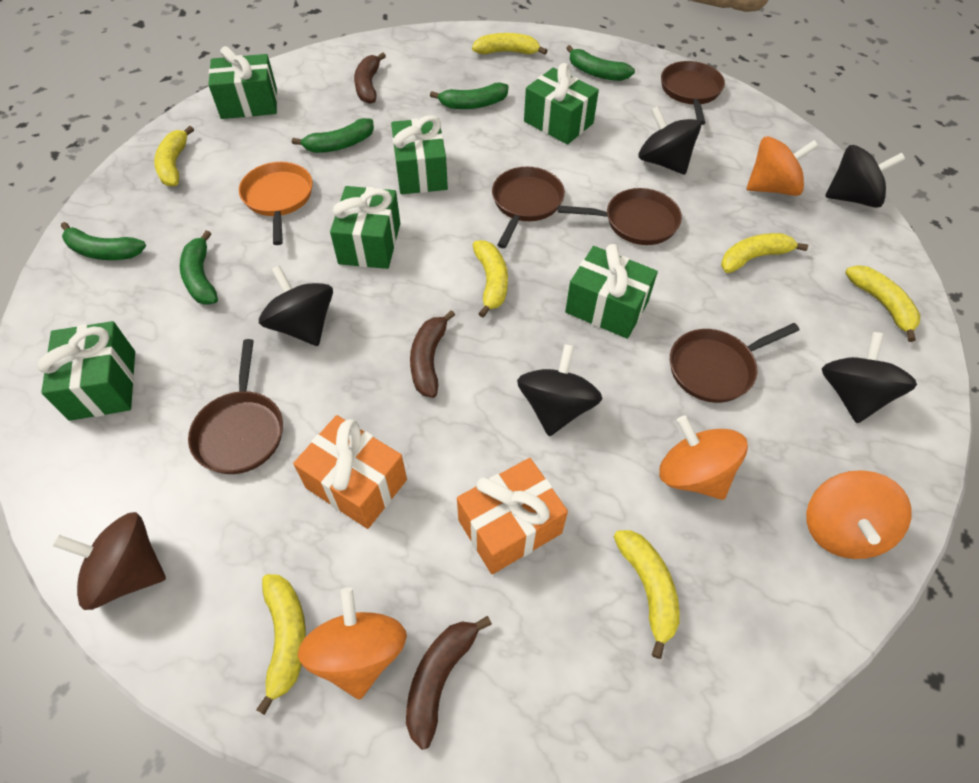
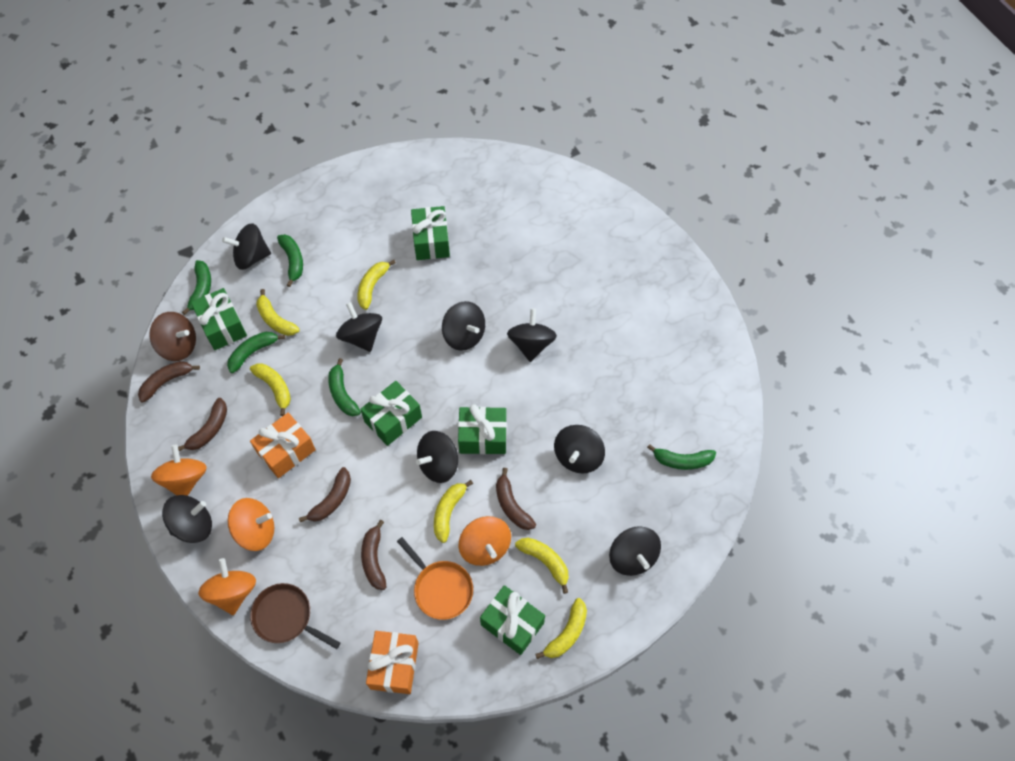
black spinning top: [259,265,333,346] [517,344,602,436] [638,106,701,174] [822,332,917,423] [825,145,905,208] = 5 -> [162,495,212,543] [222,223,271,270] [336,302,382,352] [416,431,458,483] [442,301,485,351] [507,308,557,362] [554,425,605,474] [609,526,661,576] = 8
brown banana: [354,52,386,104] [406,616,492,750] [410,310,455,398] = 3 -> [138,361,200,403] [178,398,227,451] [299,467,351,522] [361,520,387,590] [496,468,536,530] = 5
brown pan: [188,339,283,474] [492,167,565,248] [558,188,682,245] [661,61,725,125] [670,323,799,403] = 5 -> [250,583,340,649] = 1
green gift: [38,321,135,421] [208,46,277,119] [330,186,400,269] [391,115,448,194] [524,63,599,144] [565,244,658,339] = 6 -> [191,288,247,350] [360,381,422,446] [411,206,450,260] [458,404,507,454] [480,585,545,655] = 5
yellow banana: [154,126,194,187] [256,574,306,715] [472,33,547,55] [473,240,508,318] [613,530,680,659] [721,233,808,273] [845,265,921,342] = 7 -> [250,363,291,416] [256,289,300,336] [357,260,396,310] [434,480,473,543] [515,538,569,594] [535,598,587,659] = 6

